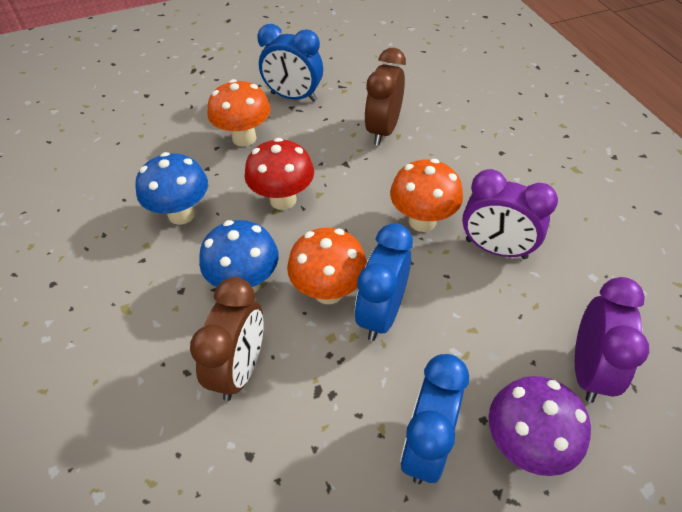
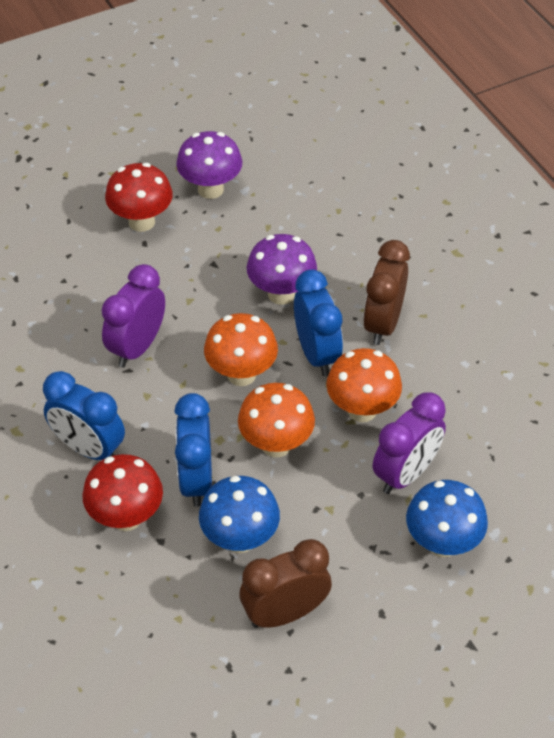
purple mushroom: [488,376,591,476] = 1 -> [176,131,242,199] [247,234,317,305] = 2
red mushroom: [244,138,314,210] = 1 -> [82,454,163,531] [105,163,173,232] = 2

